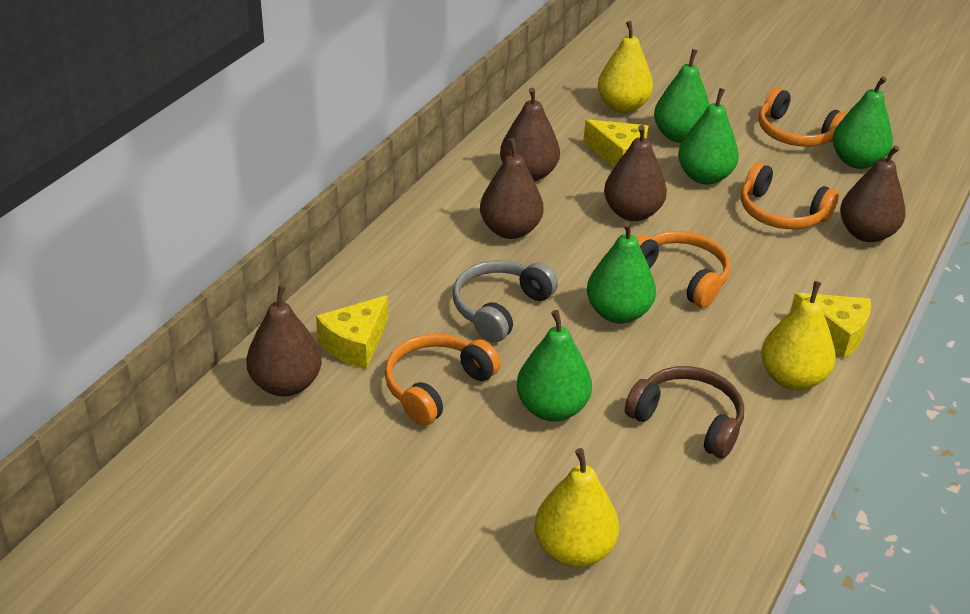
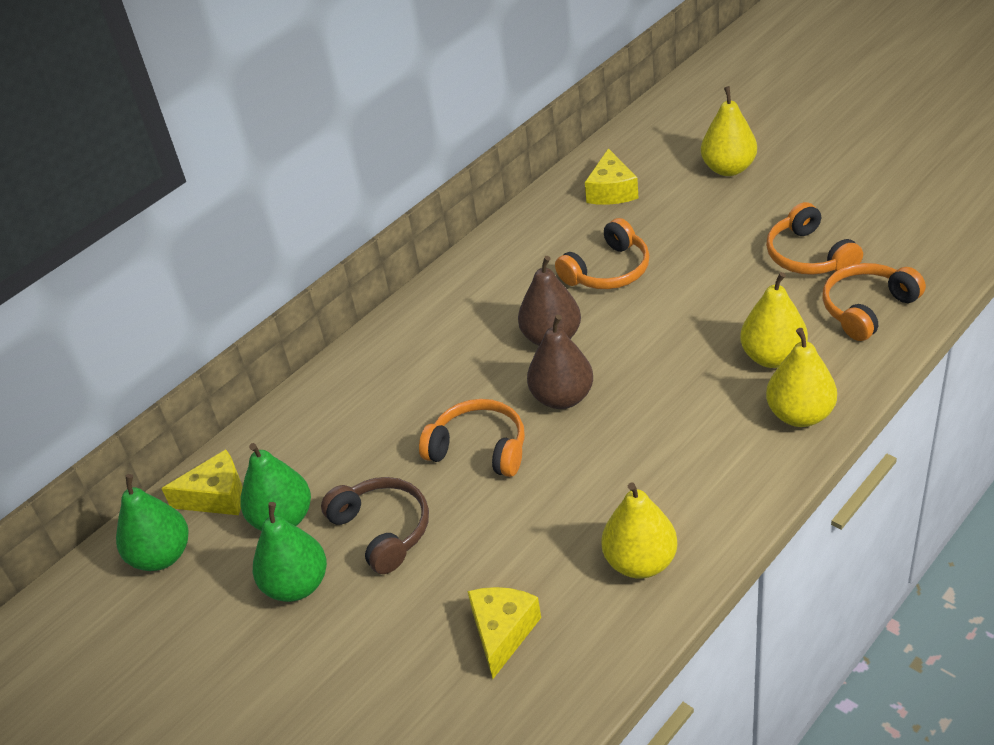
brown pear: [246,285,322,396] [480,138,544,239] [500,88,560,181] [604,125,667,221] [840,145,905,242] = 5 -> [518,256,581,346] [527,315,593,409] = 2
green pear: [517,310,592,421] [587,221,656,323] [654,49,710,143] [678,88,739,185] [833,76,893,169] = 5 -> [116,474,189,571] [240,443,311,531] [253,502,327,602] = 3
grey headphones: [453,260,558,342] = 1 -> none = 0
yellow pear: [534,448,619,567] [598,21,653,113] [761,281,836,390] = 3 -> [601,482,677,579] [701,86,757,176] [740,272,808,368] [766,328,837,427] = 4

